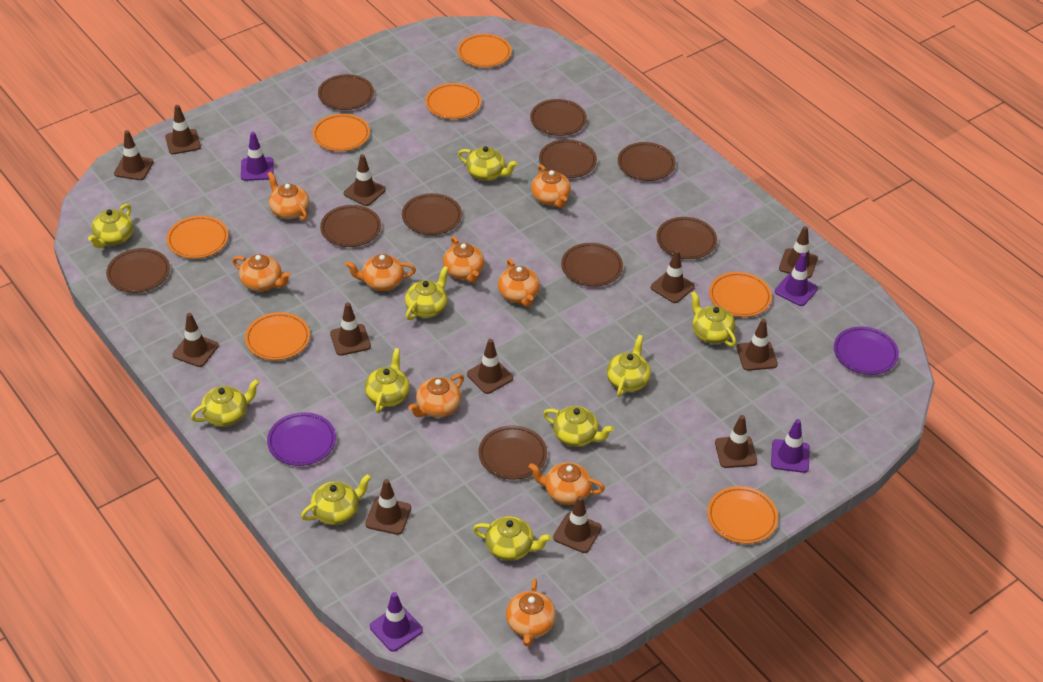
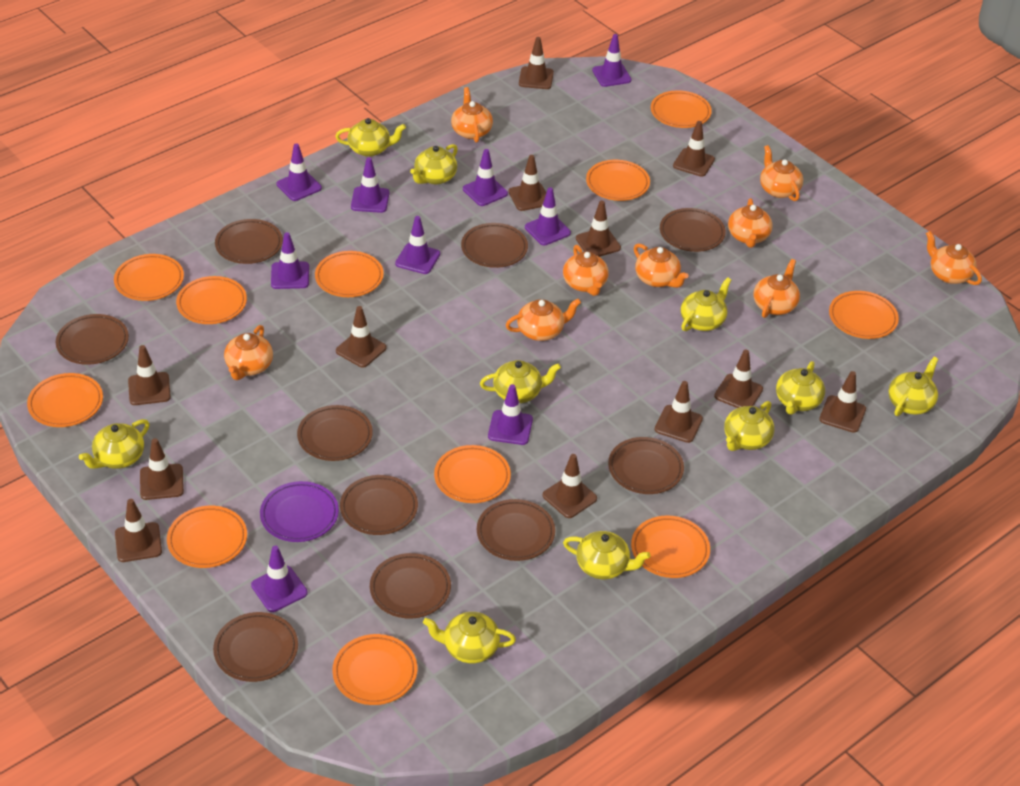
orange plate: [166,216,229,259] [245,312,310,360] [312,114,370,151] [425,83,481,119] [457,34,512,68] [707,486,778,544] [709,272,772,317] = 7 -> [27,373,103,427] [114,254,184,301] [167,506,247,568] [176,276,247,324] [315,251,384,297] [332,634,417,705] [434,445,511,503] [586,160,650,201] [631,516,710,578] [651,91,712,128] [829,291,899,339] = 11
purple plate: [267,412,336,466] [834,326,899,375] = 2 -> [260,481,339,542] = 1
purple traffic cone: [241,132,274,181] [370,592,423,652] [771,419,810,473] [775,253,818,306] = 4 -> [251,546,308,612] [271,232,309,289] [277,143,322,201] [351,157,389,213] [395,216,440,274] [463,149,508,206] [488,384,533,445] [525,187,571,245] [592,34,632,87] = 9

